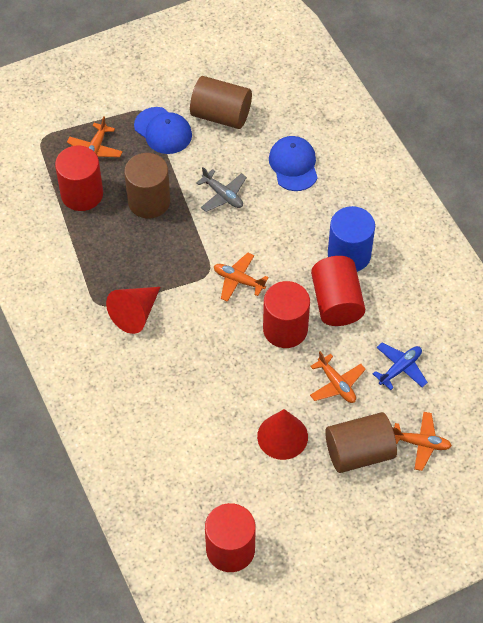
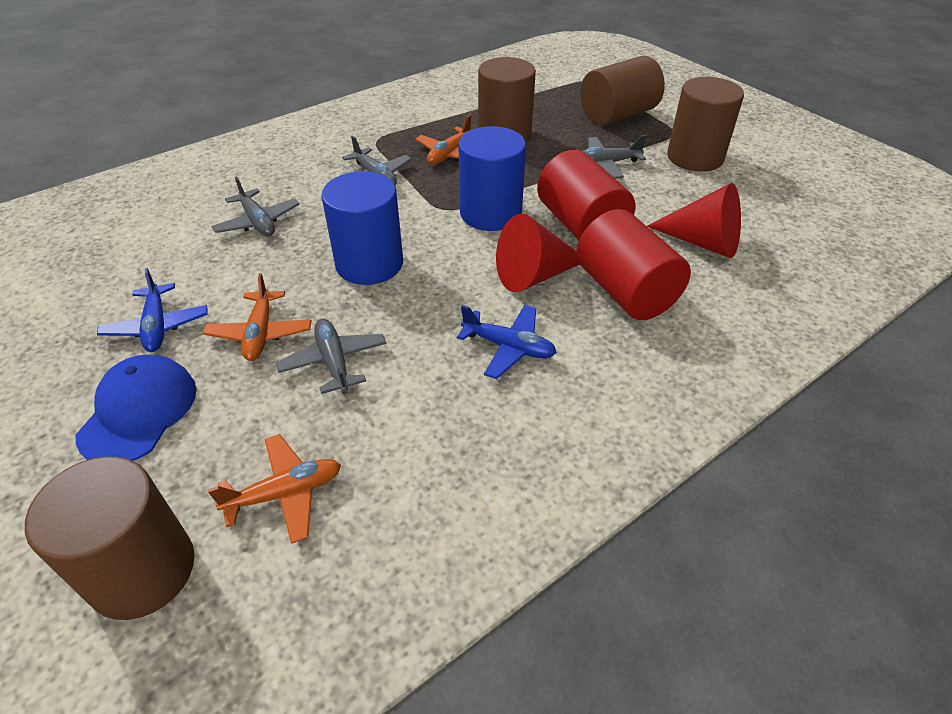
blue cap: [134,107,192,154] [269,136,318,191] = 2 -> [76,354,197,461] = 1
blue cylinder: [328,206,375,272] = 1 -> [321,171,403,285] [458,126,526,231] = 2
blue plane: [373,343,428,390] = 1 -> [97,268,208,352] [457,305,557,379] = 2
brown cylinder: [124,153,170,218] [190,76,252,129] [325,412,397,473] = 3 -> [25,456,195,620] [478,57,536,143] [580,56,665,126] [667,77,744,172] = 4
grey plane: [196,167,247,212] = 1 -> [212,176,300,236] [276,319,386,394] [342,136,412,185] [583,135,646,179] = 4
orange plane: [67,116,123,157] [214,253,269,302] [310,351,366,403] [392,412,452,471] = 4 -> [203,273,311,361] [208,434,341,544] [415,115,471,165] = 3
red cylinder: [55,145,103,211] [205,503,256,572] [263,281,310,348] [311,256,365,326] = 4 -> [537,150,635,240] [576,209,691,320] = 2

